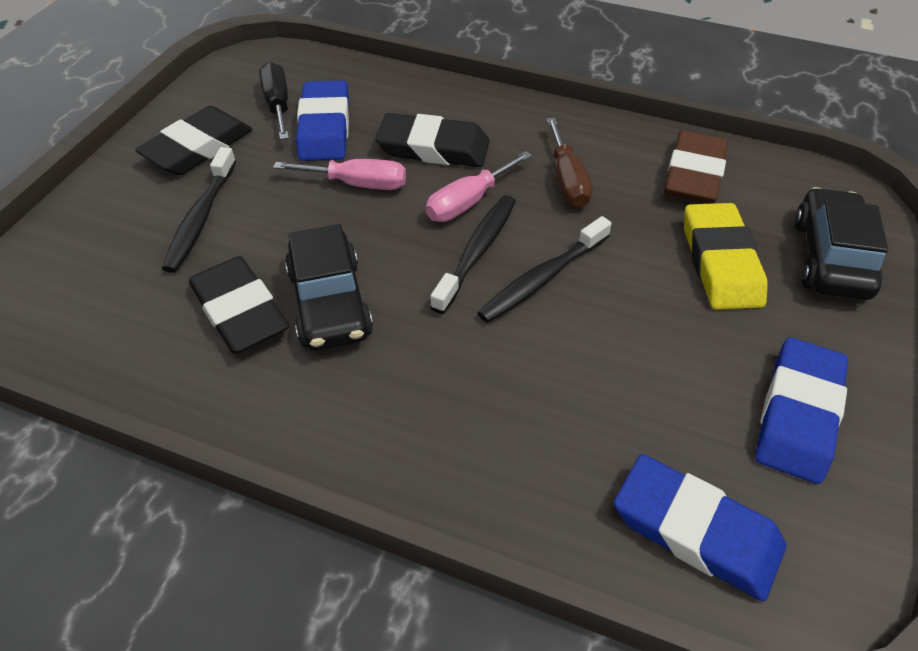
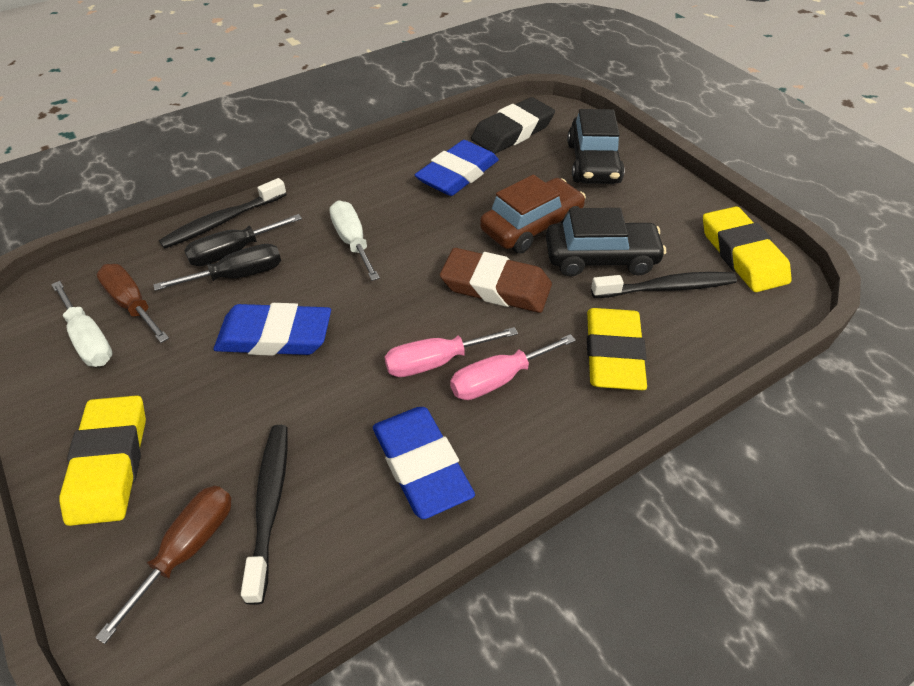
black eraser: [135,106,253,175] [189,256,289,354] [375,113,490,167] = 3 -> [471,97,555,154] = 1
black screwdriver: [259,62,289,140] = 1 -> [153,244,281,291] [184,214,302,266] = 2
brown car: none = 0 -> [480,175,586,253] = 1
brown screwdriver: [547,118,593,208] = 1 -> [95,486,231,644] [97,264,169,343] = 2
white screwdriver: none = 0 -> [51,281,113,367] [329,200,380,281] = 2
yellow eraser: [684,203,768,310] = 1 -> [59,395,146,526] [587,308,647,390] [703,206,792,292] = 3

